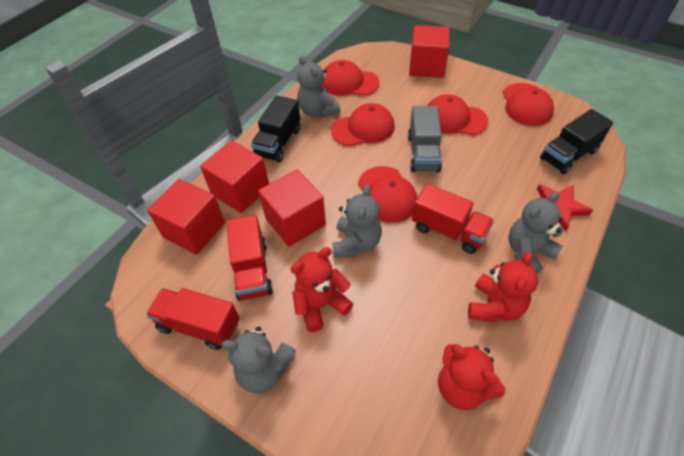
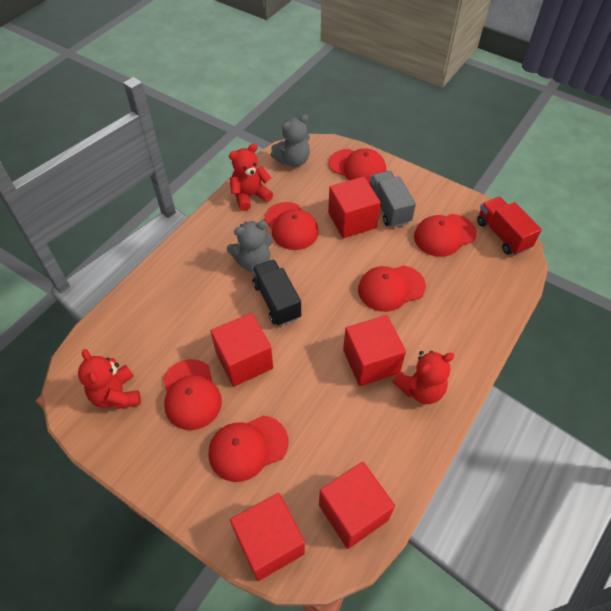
black truck: [251,95,300,162] [540,109,613,174] = 2 -> [252,260,301,326] = 1
grey teddy bear: [221,327,296,394] [297,56,340,118] [332,185,382,258] [508,192,564,274] = 4 -> [227,221,273,272] [271,114,310,167] = 2
red cap: [321,60,380,96] [331,103,395,146] [358,166,417,223] [427,94,488,135] [503,83,554,126] = 5 -> [163,359,222,430] [209,415,288,482] [264,202,319,250] [329,148,386,184] [358,265,426,312] [414,214,477,257] = 6
red cube: [147,179,225,255] [200,140,269,213] [258,169,326,247] [409,25,450,78] = 4 -> [211,313,273,387] [230,493,305,581] [319,462,395,549] [328,177,381,238] [343,315,406,386] = 5
red star: [537,184,593,231] = 1 -> none = 0
red truck: [146,288,240,350] [226,215,273,301] [412,184,494,254] = 3 -> [477,197,542,255] = 1

